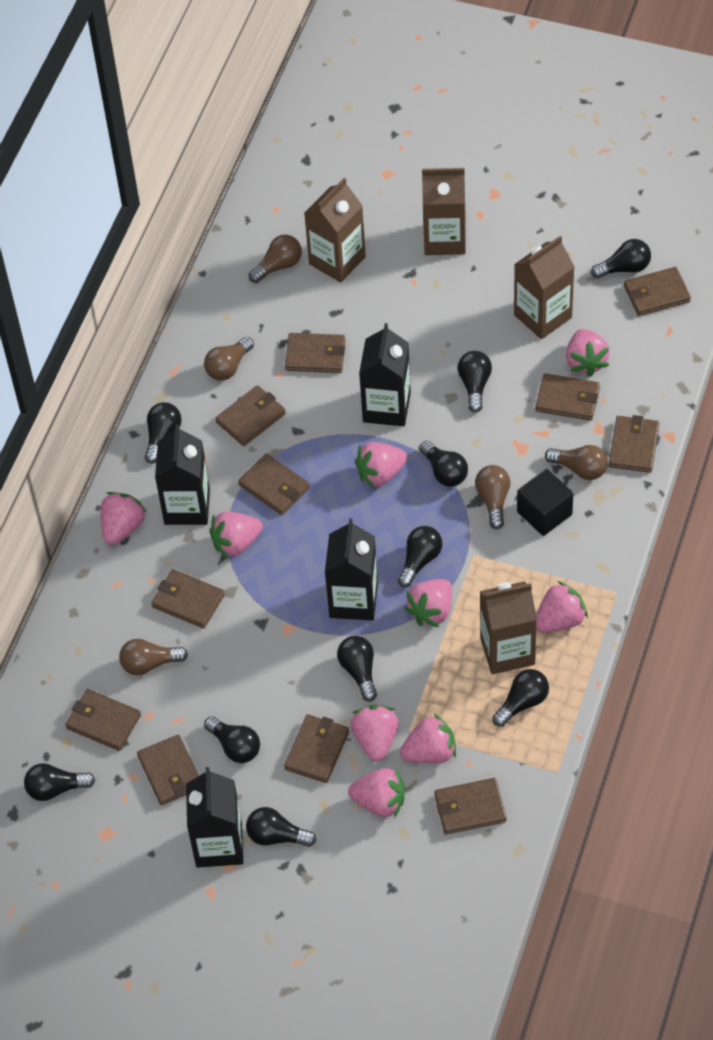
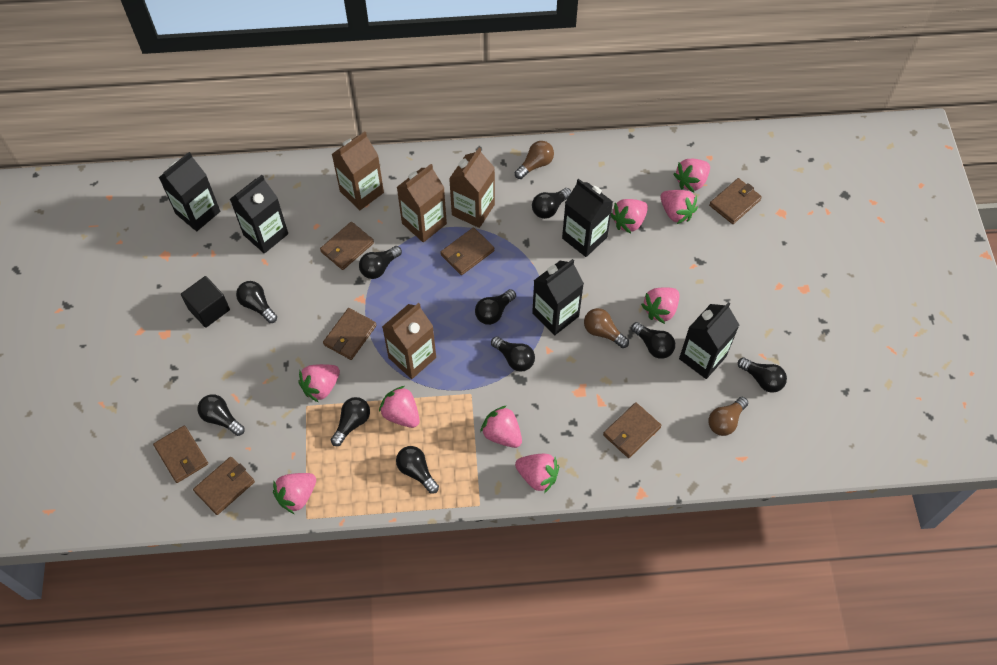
black carton: [155,424,210,525] [186,767,243,868] [325,518,378,621] [359,323,411,426] = 4 -> [159,152,220,231] [230,175,288,254] [532,259,584,335] [562,179,613,257] [679,302,739,379] = 5
brown light bulb: [119,639,188,675] [204,337,254,381] [249,235,302,283] [475,465,511,529] [545,445,608,480] = 5 -> [515,141,554,179] [584,308,629,348] [709,397,748,436] = 3
brown wallet: [65,689,141,751] [137,735,199,805] [151,569,225,628] [215,385,286,446] [238,454,310,515] [284,714,349,783] [285,333,345,373] [434,778,506,834] [535,373,600,421] [609,415,659,473] [624,267,691,316] = 11 -> [153,425,208,483] [193,457,255,515] [320,222,374,270] [323,308,377,360] [440,227,494,275] [603,402,661,458] [709,178,762,224] = 7

